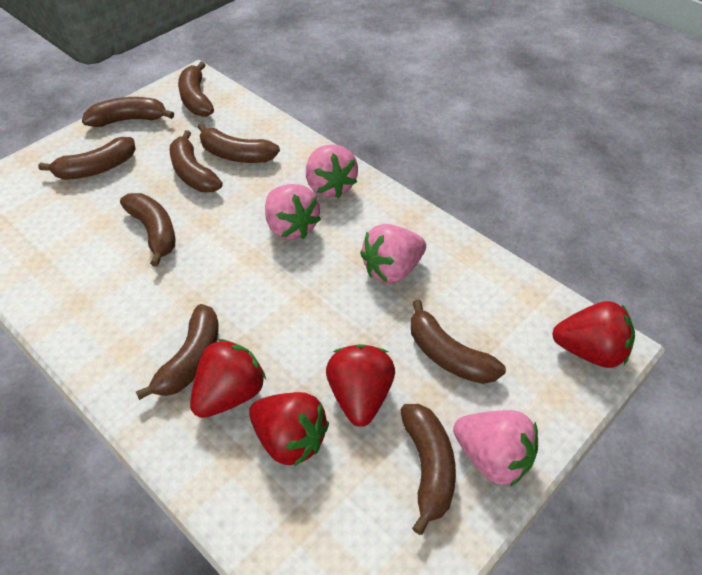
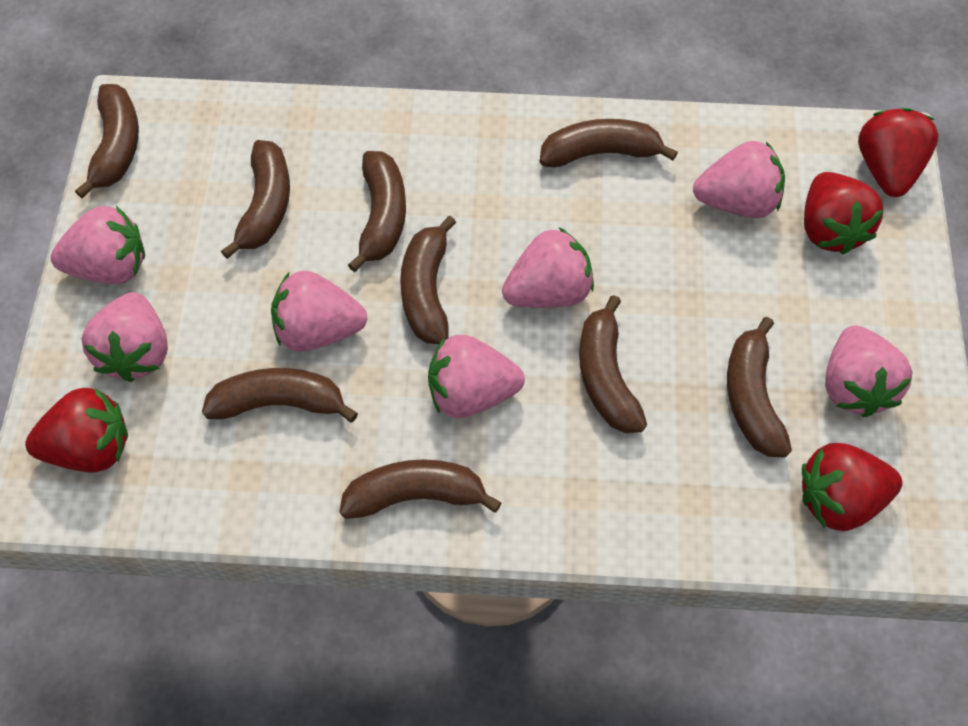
pink strawberry: [265,184,321,240] [306,145,358,198] [360,224,426,284] [453,410,538,487] = 4 -> [51,206,145,284] [81,292,168,382] [271,270,367,352] [428,335,525,418] [502,227,594,308] [693,141,785,218] [825,326,912,417] = 7

